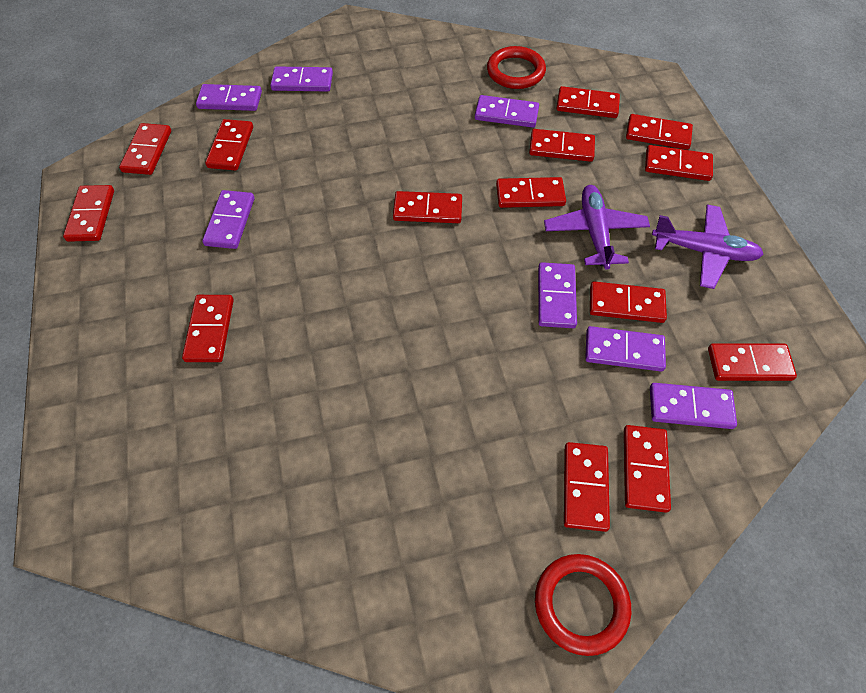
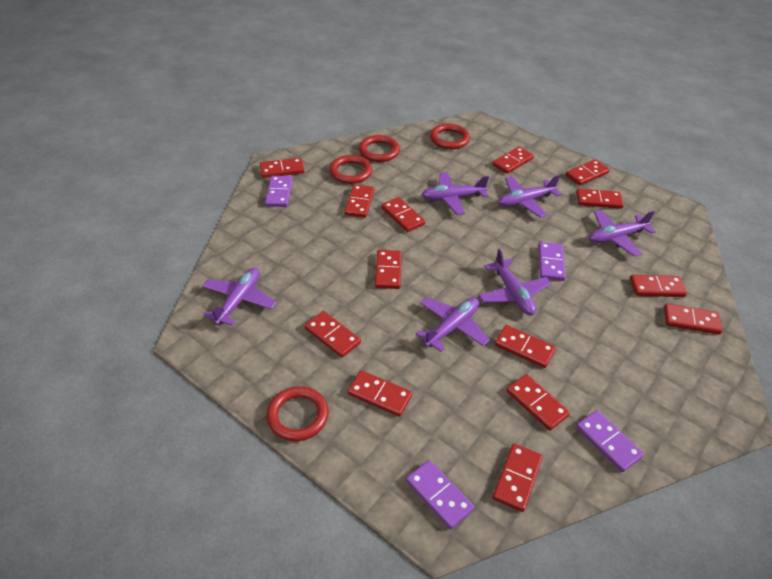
purple domino: [196,84,262,111] [202,190,254,249] [270,66,333,92] [475,95,539,128] [538,262,577,328] [585,326,666,371] [650,383,737,429] = 7 -> [265,176,293,207] [406,460,474,529] [538,242,566,281] [576,410,644,472] = 4
purple plane: [544,185,650,270] [652,205,764,289] = 2 -> [202,268,277,326] [415,297,490,352] [421,172,489,215] [478,249,551,315] [498,175,562,218] [589,210,655,257] = 6
red ring: [487,46,546,89] [535,554,631,656] = 2 -> [266,386,329,441] [329,155,372,184] [359,135,400,162] [430,124,470,149] = 4

